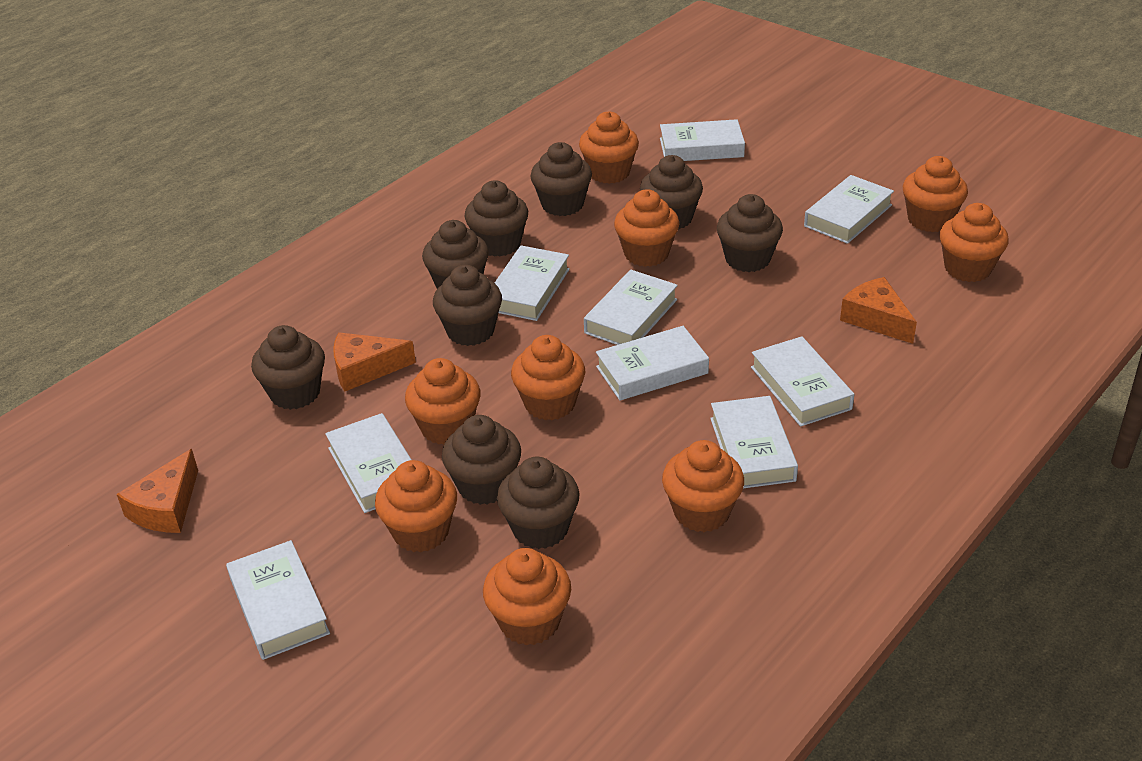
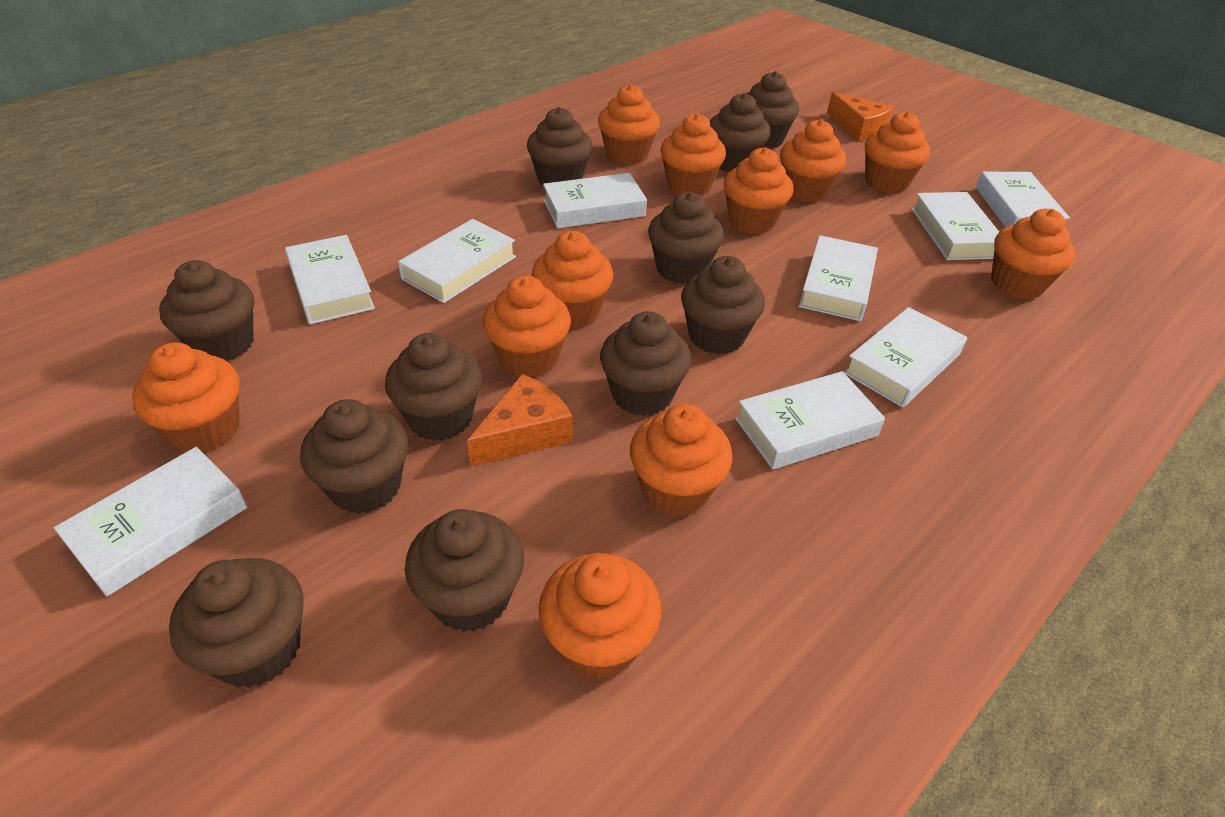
brown cupcake: [251,325,325,410] [422,220,489,289] [433,265,502,346] [442,415,521,505] [465,180,528,257] [497,457,580,549] [530,142,592,216] [640,155,703,229] [717,194,783,272] = 9 -> [159,260,254,361] [169,558,304,688] [300,399,408,514] [385,333,482,441] [405,509,524,632] [527,107,593,185] [600,311,691,416] [648,192,724,284] [681,256,765,354] [710,93,771,172] [746,71,799,149] = 11
orange cheese: [117,449,198,533] [333,332,416,391] [840,277,917,344] = 3 -> [467,374,572,466] [827,92,893,141] = 2
orange cupcake: [375,460,457,552] [405,358,481,444] [483,548,571,645] [511,335,585,420] [579,111,639,184] [614,189,679,267] [662,440,744,532] [903,156,968,232] [940,203,1009,282] = 9 -> [132,343,240,452] [483,276,571,378] [532,231,613,328] [539,553,661,680] [598,84,660,165] [630,404,733,517] [660,113,726,195] [724,147,794,234] [780,119,846,202] [865,111,930,193] [991,209,1075,300] = 11

